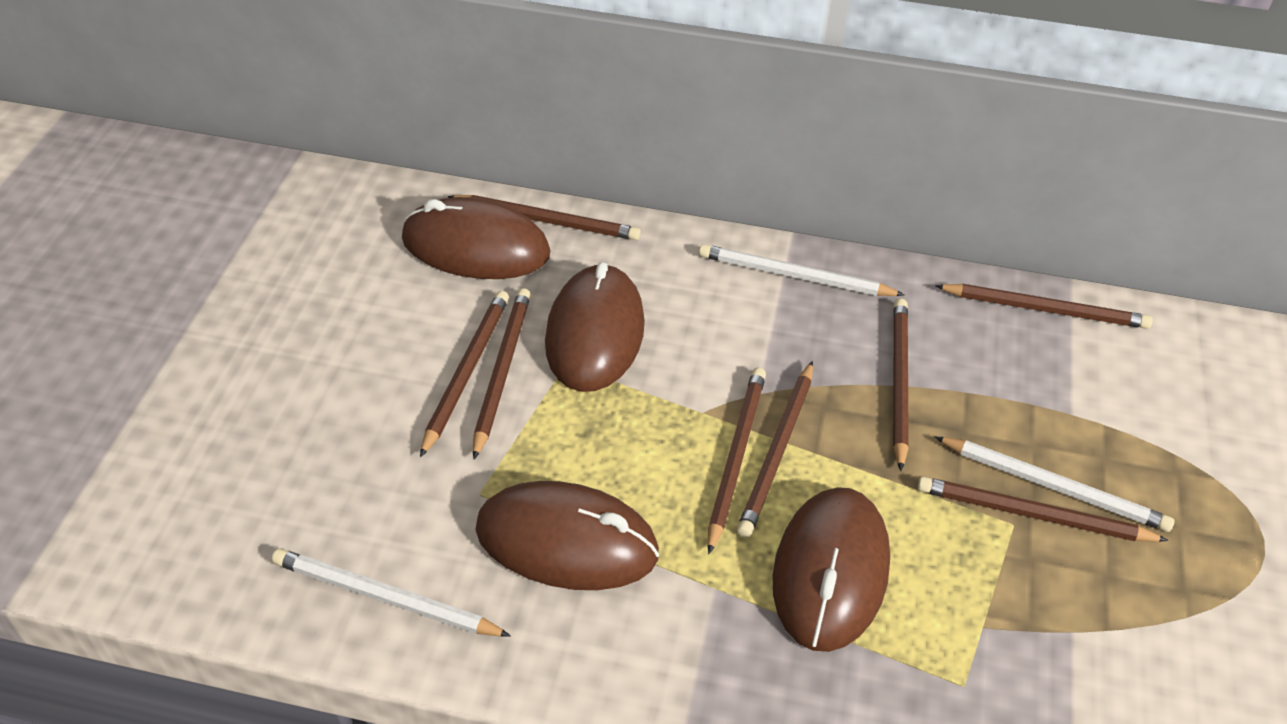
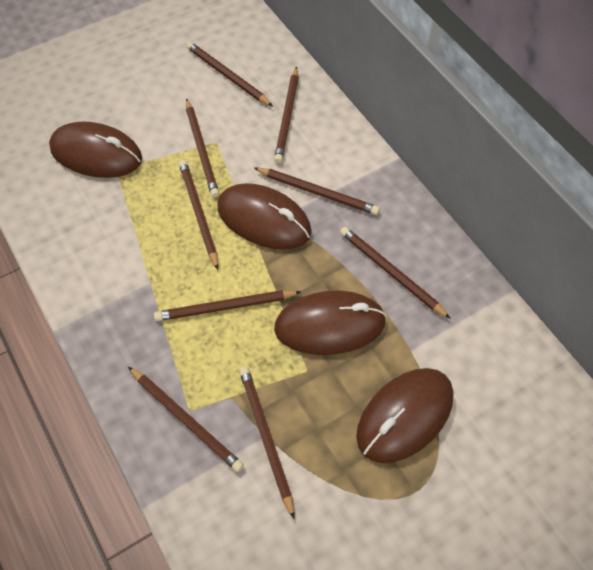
brown pencil: [420,291,509,457] [447,195,641,240] [473,288,531,460] [708,367,766,554] [737,361,813,538] [893,299,909,471] [918,476,1169,542] [935,284,1153,329] = 8 -> [128,367,244,472] [154,290,301,321] [179,160,218,270] [186,42,273,106] [186,98,219,198] [239,367,294,519] [254,168,380,215] [274,67,298,163] [340,227,451,319] = 9
white pencil: [272,548,511,637] [699,244,905,296] [935,437,1174,532] = 3 -> none = 0

